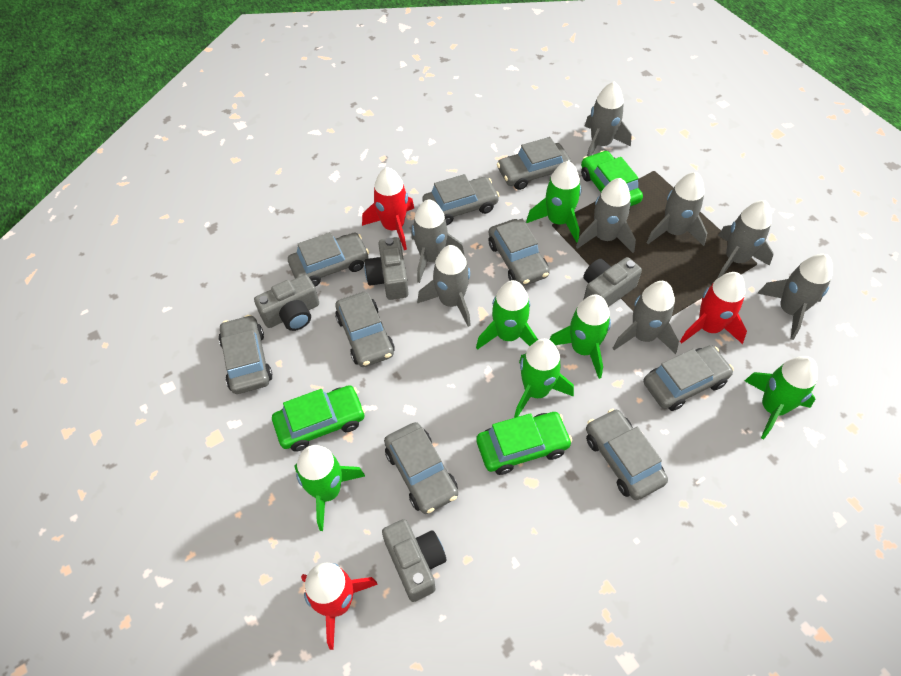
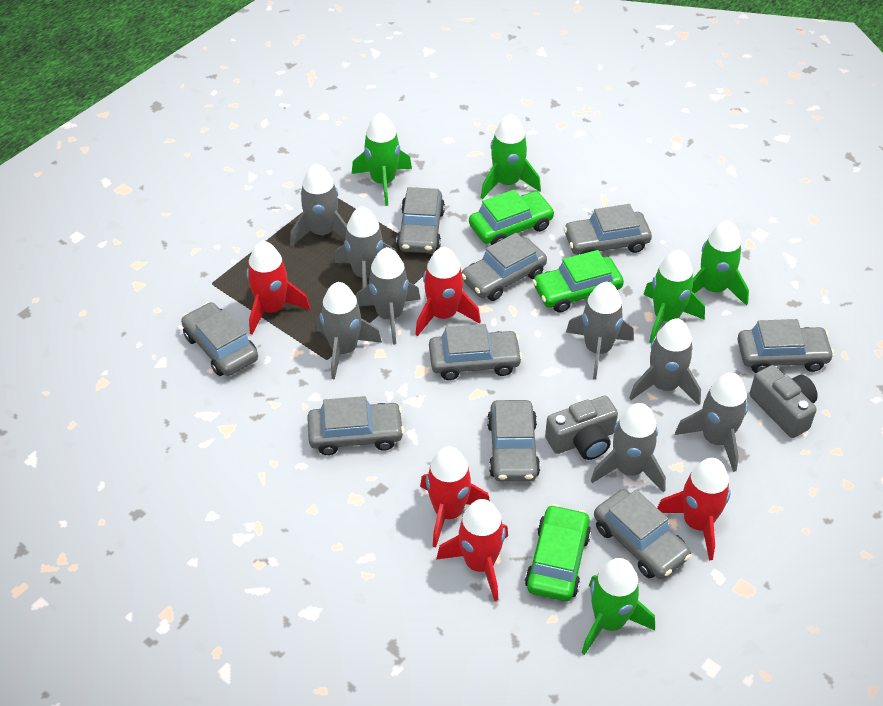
green rocket: [294,445,365,531] [476,280,538,350] [514,339,574,418] [526,161,581,243] [549,295,611,379] [745,356,818,439] = 6 -> [352,113,412,206] [481,114,541,199] [582,558,655,655] [643,250,705,343] [692,220,749,306] = 5
grey camera: [254,275,319,331] [364,237,408,300] [382,519,446,602] [583,257,642,307] = 4 -> [545,396,618,460] [750,365,818,438] = 2
red rocket: [301,563,378,650] [362,167,414,250] [680,272,747,344] = 3 -> [247,241,310,335] [415,247,481,336] [420,446,490,548] [436,499,508,601] [657,458,731,560] = 5

